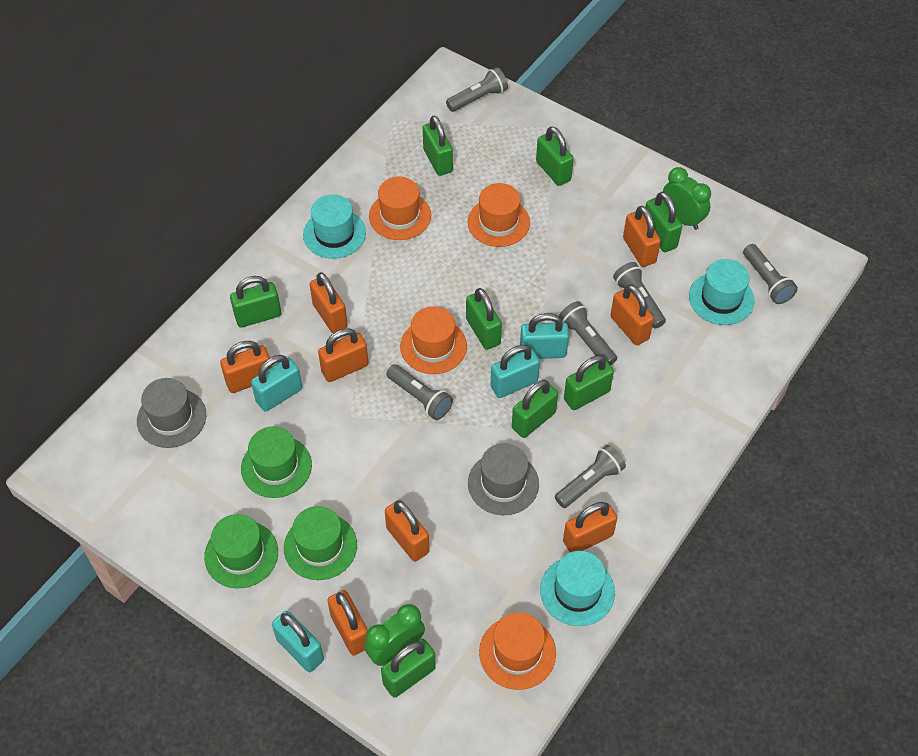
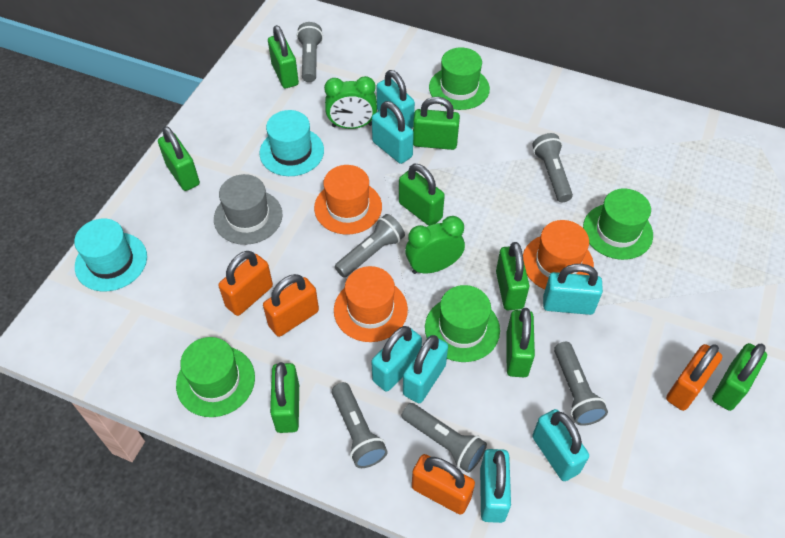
green hat: [204,514,278,589] [241,426,312,498] [284,506,357,580] = 3 -> [176,337,255,417] [425,285,500,362] [429,48,490,110] [583,189,653,260] = 4
grey hat: [137,378,206,448] [468,443,539,515] = 2 -> [214,174,283,245] = 1
orange hat: [369,177,431,240] [400,306,467,374] [467,183,530,247] [479,612,556,690] = 4 -> [314,165,382,234] [334,266,408,342] [523,220,594,289] = 3
orange padlock: [220,341,272,393] [309,272,348,333] [318,328,369,382] [327,590,368,656] [385,500,430,562] [563,502,617,552] [611,285,654,345] [623,206,661,267] = 8 -> [218,251,273,316] [263,274,319,337] [412,454,475,515] [666,344,722,411] = 4
turquoise hat: [303,194,366,259] [540,551,615,626] [689,259,754,325] = 3 -> [74,218,147,291] [259,110,324,176] = 2
turquoise padlock: [251,355,302,412] [272,611,324,672] [491,345,540,398] [520,313,569,359] = 4 -> [371,326,422,392] [372,101,414,164] [377,70,415,128] [403,335,448,403] [480,449,511,523] [532,409,589,481] [543,264,603,315] = 7

